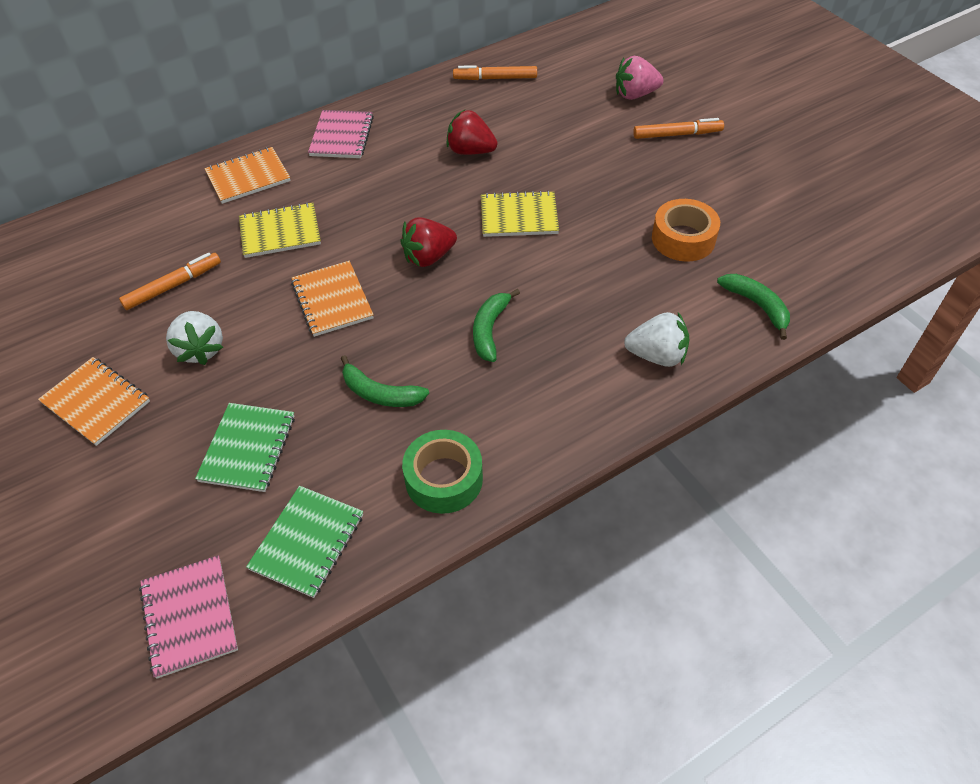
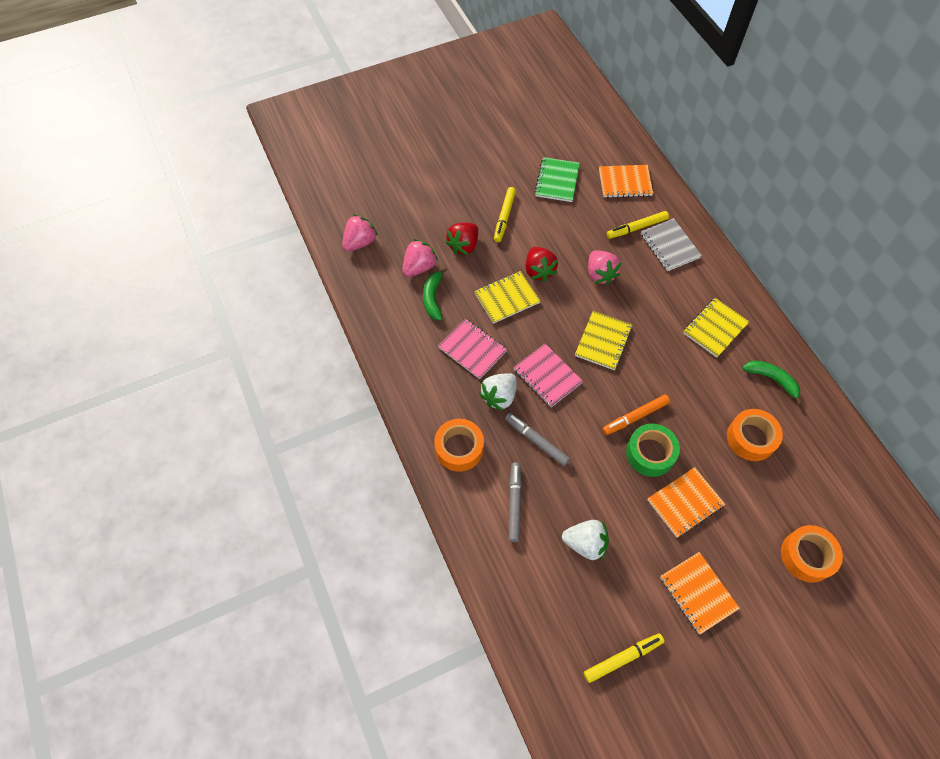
green banana: [341,355,429,407] [473,289,520,362] [717,274,790,340] = 3 -> [423,267,447,321] [742,361,802,405] = 2
green notebook: [195,403,295,492] [246,486,363,598] = 2 -> [534,157,580,202] = 1
grey marker: none = 0 -> [505,413,570,466] [509,462,522,542] = 2
grey notebook: none = 0 -> [641,218,702,271] = 1
orange marker: [119,253,221,310] [453,65,537,80] [633,118,724,139] = 3 -> [602,395,670,435] = 1
orange tape: [652,199,720,262] = 1 -> [434,419,484,472] [727,409,783,461] [781,525,843,583] = 3
pink strawberry: [616,56,663,100] = 1 -> [342,214,378,252] [402,239,438,277] [588,250,621,285] = 3
yellow marker: none = 0 -> [494,187,516,242] [584,633,664,683] [607,211,669,239] = 3
yellow notebook: [239,202,321,258] [481,191,559,237] = 2 -> [474,271,540,324] [575,311,633,370] [683,298,750,358] = 3

